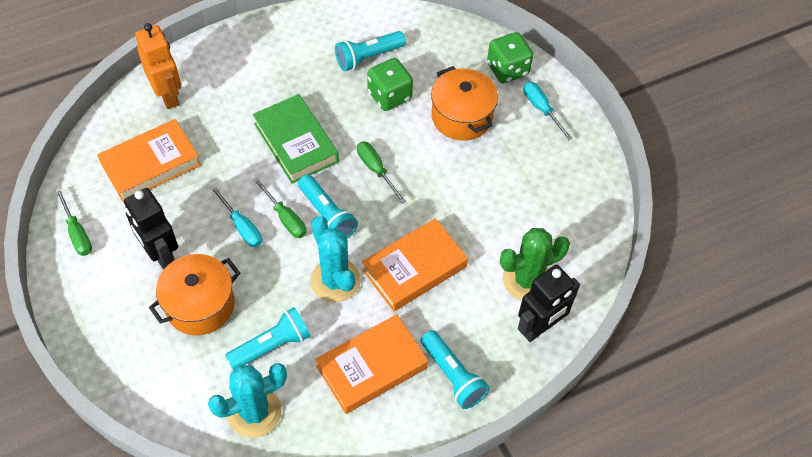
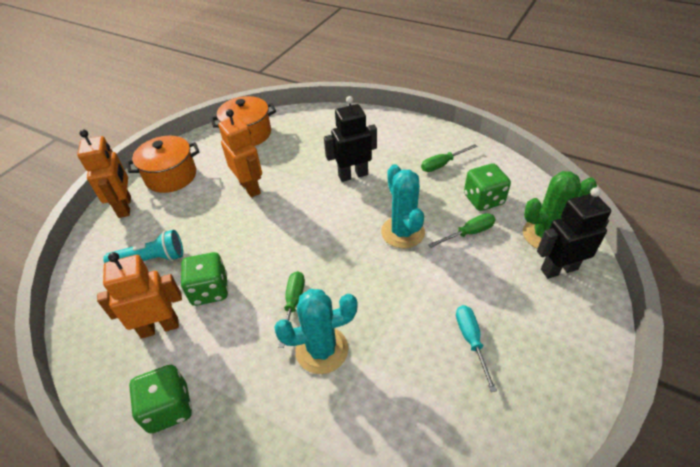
green book: [253,94,339,184] = 1 -> none = 0
green dice: [367,58,413,111] [487,32,533,83] = 2 -> [129,365,192,433] [180,252,228,306] [464,164,511,211] = 3
orange book: [97,119,201,202] [315,314,428,414] [362,218,468,311] = 3 -> none = 0
orange robot: [135,23,181,109] = 1 -> [77,129,131,218] [97,252,182,338] [218,109,262,198] = 3
turquoise flashlight: [225,307,310,370] [298,175,358,238] [335,31,406,71] [421,330,490,409] = 4 -> [103,230,183,264] = 1
turquoise screwdriver: [210,185,262,247] [524,82,573,140] = 2 -> [456,305,497,392] = 1

